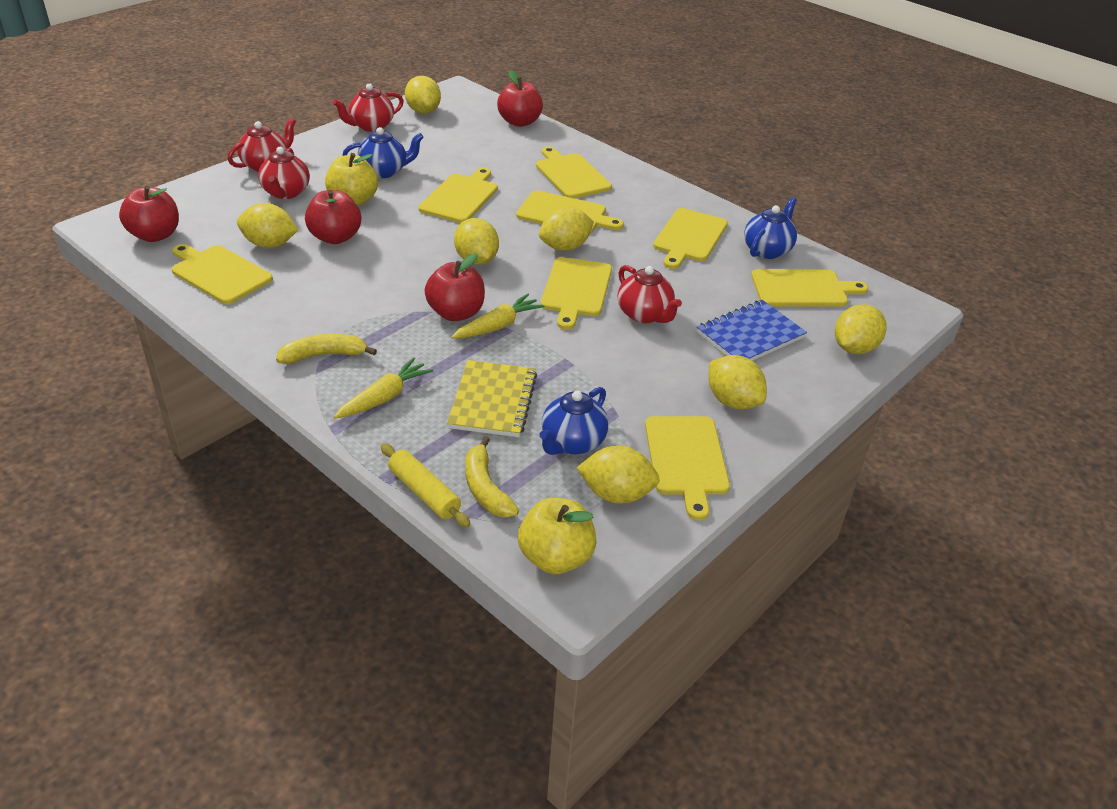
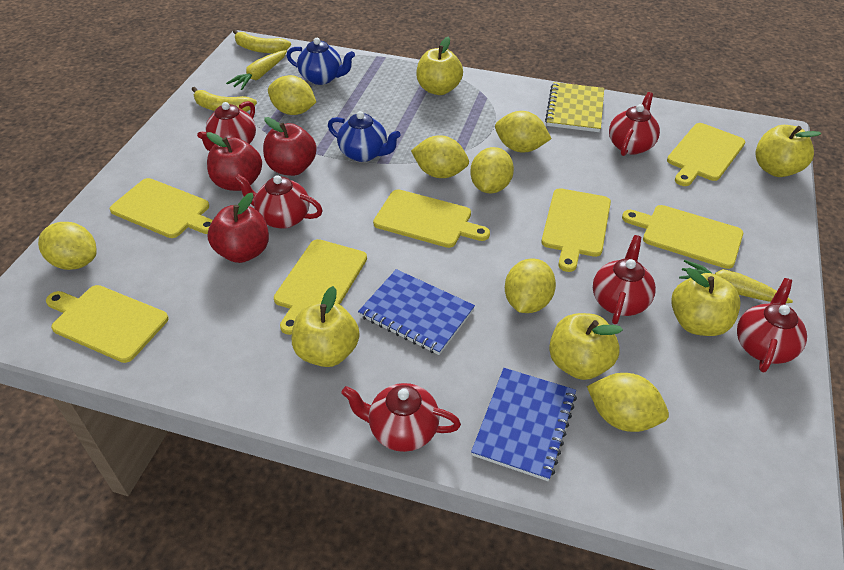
blue notebook: [697,300,807,361] = 1 -> [358,269,475,355] [471,368,577,481] = 2
blue teapot: [342,127,424,178] [539,387,608,455] [744,197,797,259] = 3 -> [286,38,355,85] [328,111,401,162] = 2
red apple: [119,186,179,242] [305,190,361,244] [425,253,485,321] [497,70,543,127] = 4 -> [207,132,262,191] [208,193,269,263] [263,117,317,176] = 3
red teapot: [228,118,296,172] [258,147,310,199] [333,83,404,132] [618,265,682,323] = 4 -> [197,101,256,151] [234,174,323,229] [341,383,461,452] [593,235,656,324] [609,92,660,156] [737,278,807,373] = 6
yellow apple: [325,153,378,206] [518,498,597,574] = 2 -> [292,286,360,367] [416,37,463,95] [549,313,623,380] [671,268,741,336] [755,125,821,177] = 5
yellow cutting board: [172,244,273,304] [418,168,498,223] [516,190,624,234] [536,147,612,198] [541,257,612,330] [645,416,730,520] [653,208,728,269] [751,269,868,306] = 8 -> [46,285,169,363] [110,178,213,238] [274,239,367,335] [373,189,490,248] [541,188,611,272] [622,205,743,269] [667,123,745,186] = 7
yellow rolling pin: [381,443,471,527] = 1 -> none = 0

